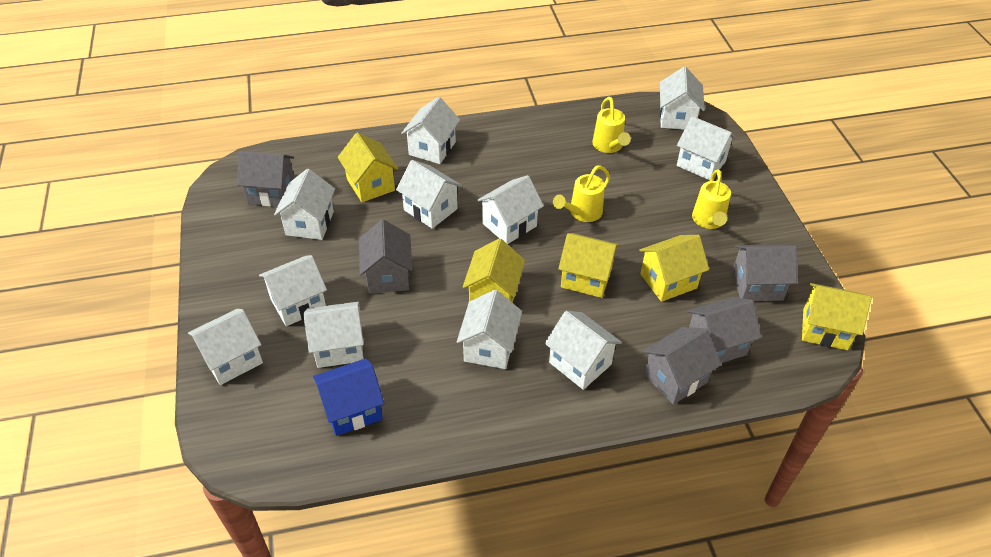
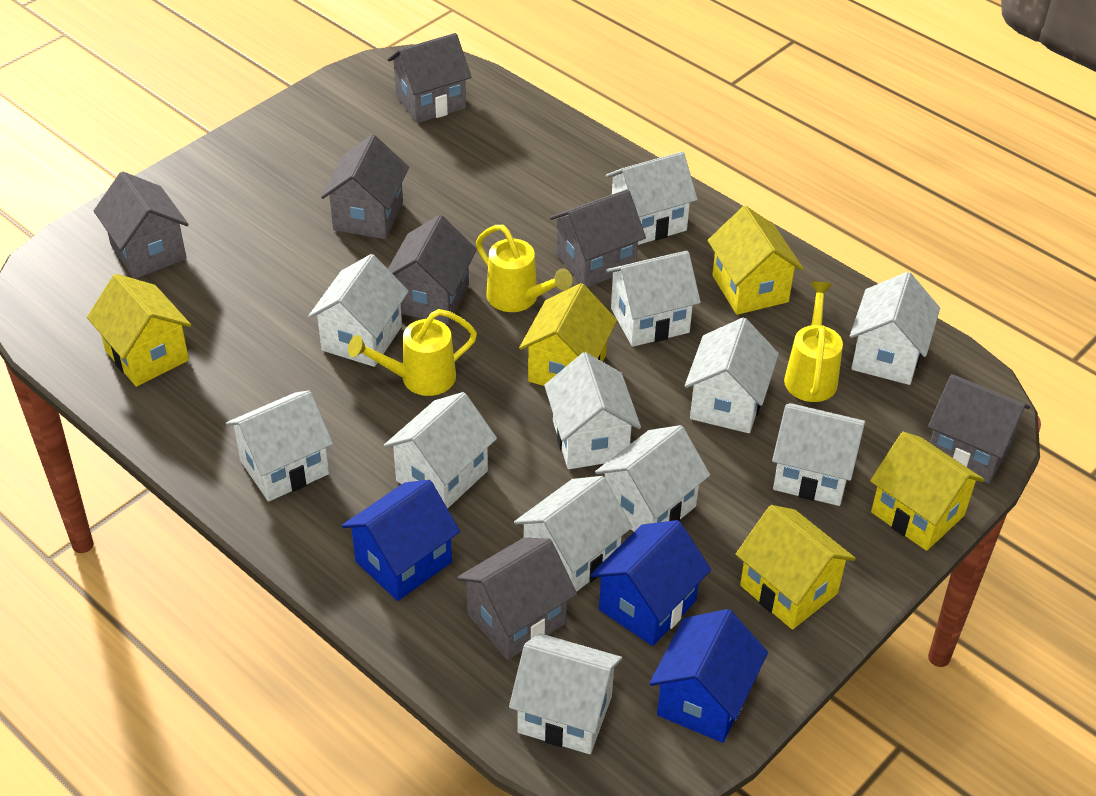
blue house: [313,358,384,436] = 1 -> [342,480,460,601] [591,520,711,646] [649,609,768,743] = 3
grey house: [237,151,294,206] [359,219,413,293] [642,327,722,405] [687,297,761,363] [732,244,797,301] = 5 -> [94,171,189,279] [321,135,409,239] [387,33,472,123] [388,215,477,325] [457,538,577,660] [550,189,646,287] [928,374,1030,484] = 7
white house: [188,309,263,385] [259,255,327,326] [274,169,335,240] [303,302,364,368] [396,160,462,229] [401,97,460,164] [457,290,522,369] [477,175,544,244] [545,311,622,390] [660,67,705,130] [677,116,736,180] = 11 -> [226,390,333,502] [308,254,409,367] [383,392,497,509] [509,633,622,754] [514,476,632,592] [544,352,641,469] [595,425,710,531] [606,152,698,245] [606,251,701,347] [685,318,779,433] [772,403,866,506] [850,272,940,385] = 12

